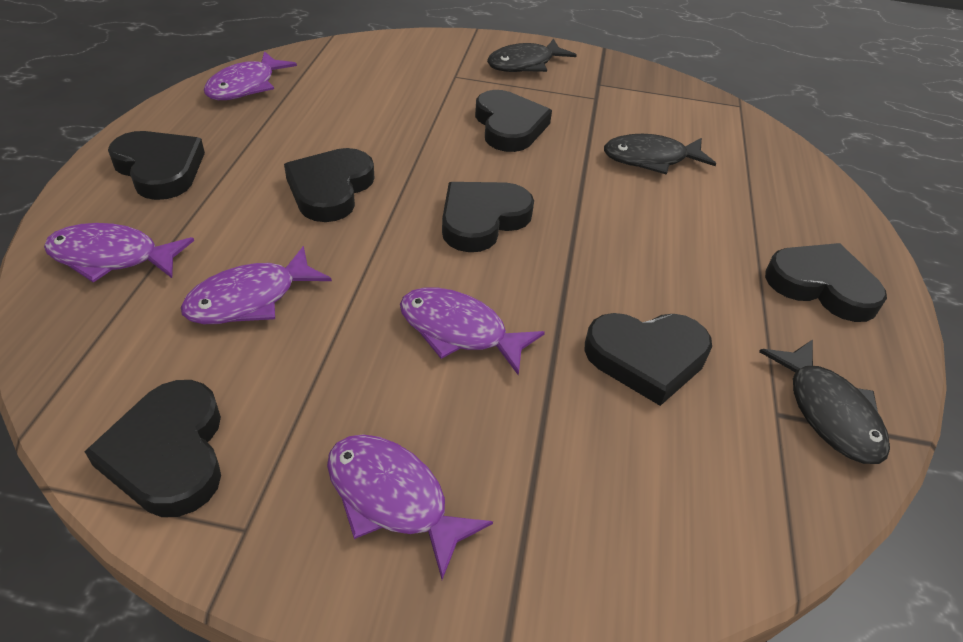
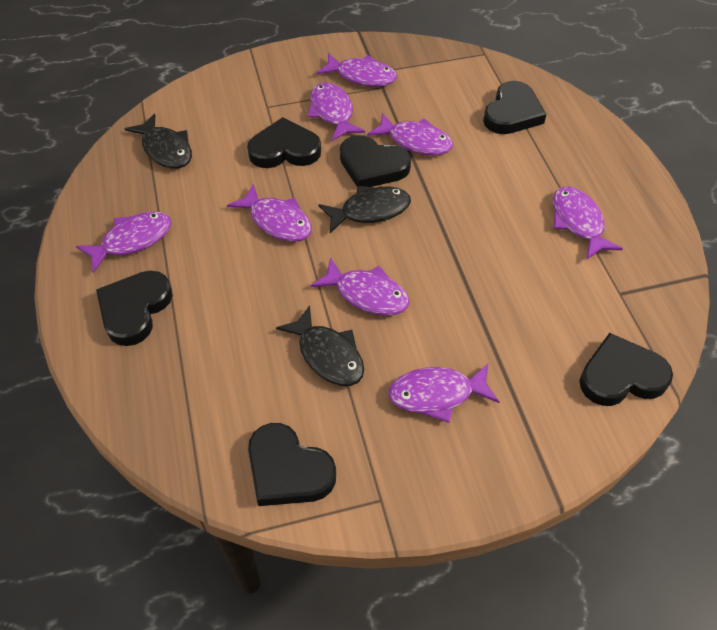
black heart: [84,380,221,517] [108,131,205,200] [284,148,374,222] [442,182,534,252] [475,90,552,152] [584,313,712,406] [765,243,887,322] = 7 -> [96,271,173,346] [247,117,321,168] [248,423,336,506] [340,135,411,187] [483,81,546,134] [579,333,673,406] = 6
purple fish: [44,223,194,283] [181,246,332,324] [204,51,297,100] [327,434,493,580] [400,287,545,375] = 5 -> [76,212,171,273] [227,184,312,242] [308,82,365,141] [310,257,410,316] [316,53,397,87] [367,113,453,155] [389,363,500,423] [553,187,623,259] = 8

